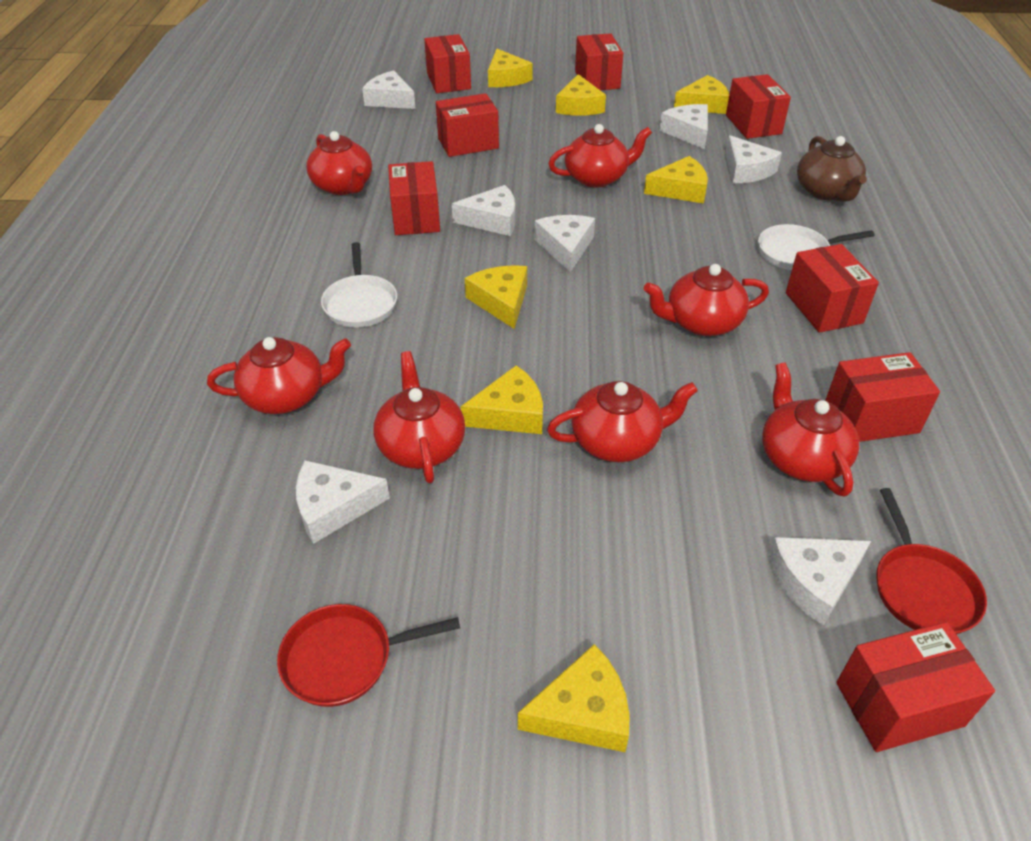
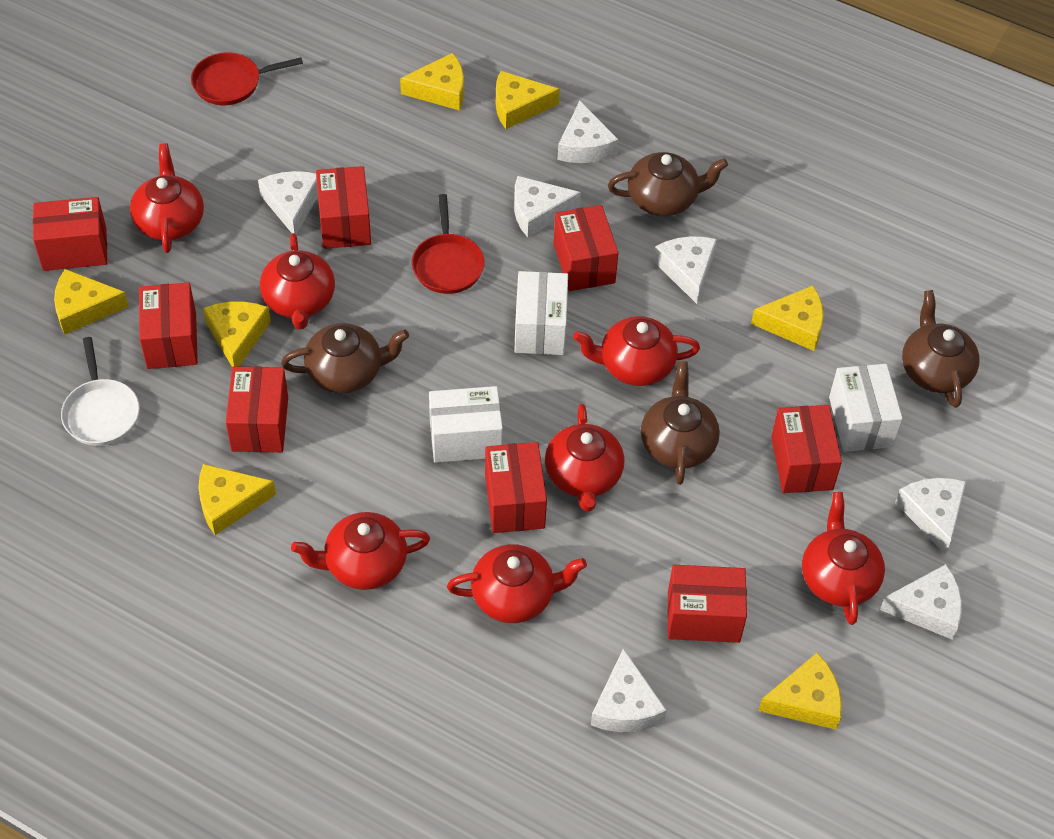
brown teapot: [797,136,867,201] = 1 -> [281,323,409,394] [608,152,728,216] [641,361,720,485] [902,290,980,408] = 4
white box: none = 0 -> [429,386,503,463] [514,271,568,355] [829,364,903,452] = 3
white pan: [321,242,397,328] [758,224,874,270] = 2 -> [61,337,140,446] = 1

